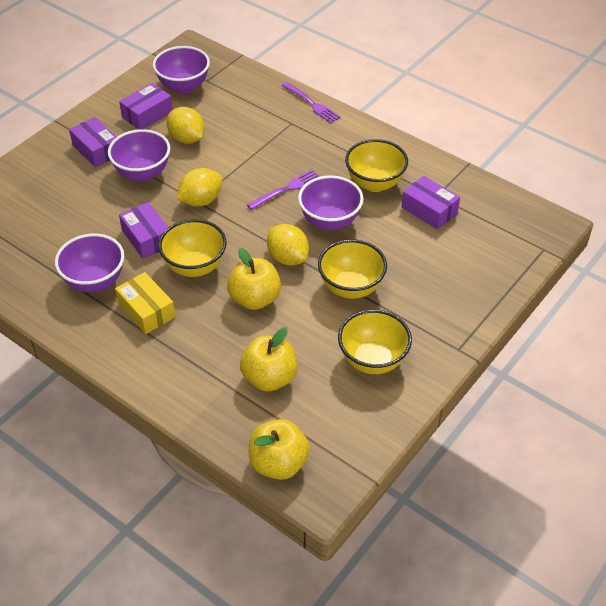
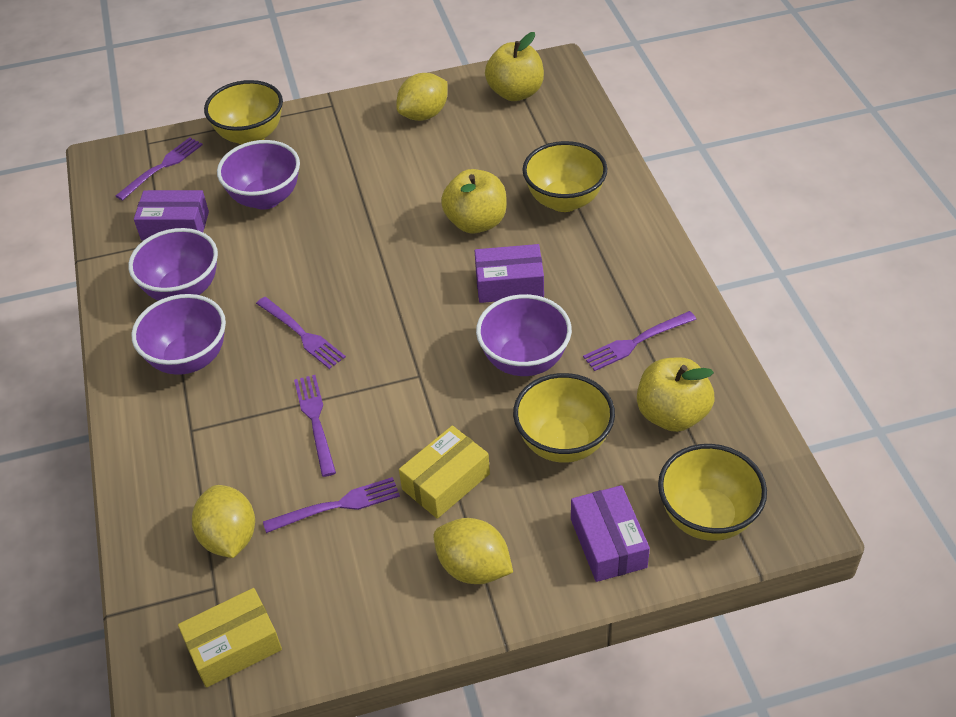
purple box: [69,117,117,167] [119,83,173,129] [119,202,168,259] [402,176,460,230] = 4 -> [134,190,209,241] [475,244,544,303] [571,485,650,582] = 3
purple fork: [247,170,320,210] [282,82,341,123] = 2 -> [116,137,203,201] [256,297,346,369] [263,477,400,533] [294,375,336,477] [583,311,696,371] = 5
yellow box: [115,272,175,334] = 1 -> [178,588,282,688] [399,426,490,519] = 2

